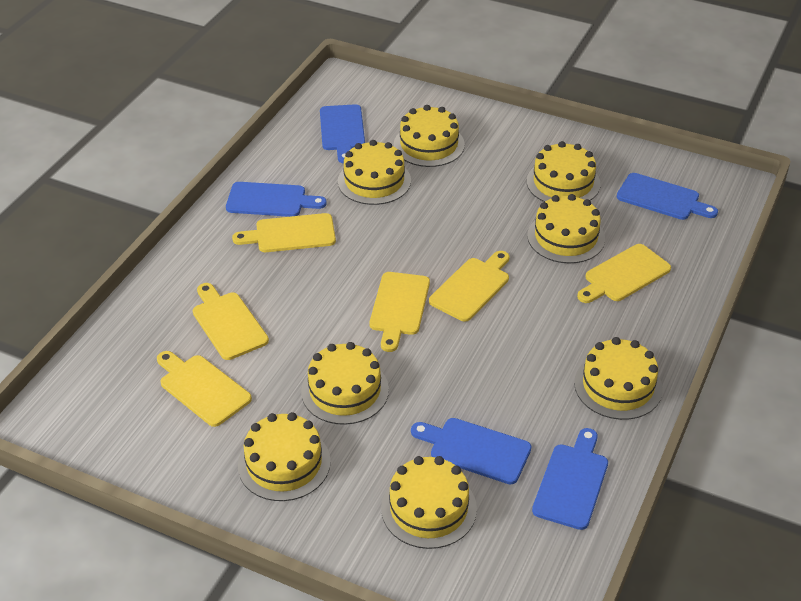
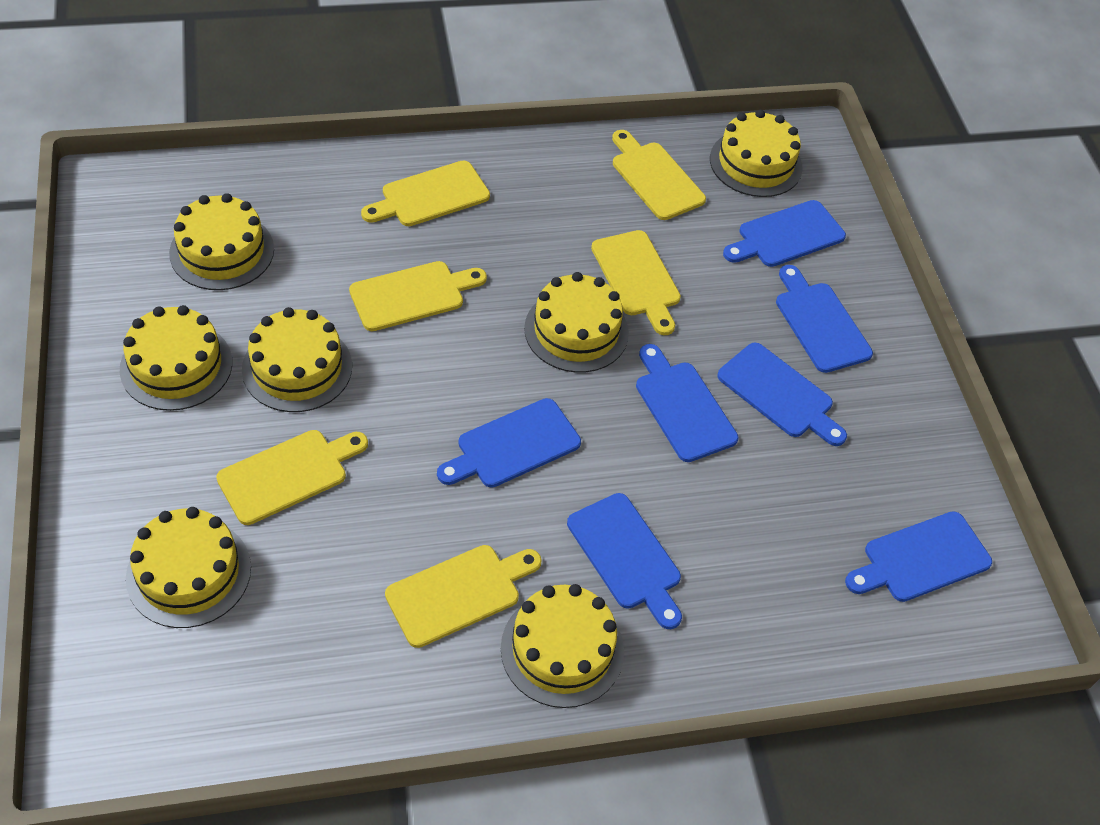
blue cutting board: [226,182,327,217] [320,104,365,163] [411,418,531,485] [532,428,608,530] [617,173,718,220] = 5 -> [437,398,581,488] [567,493,682,629] [636,344,739,462] [717,343,847,446] [723,200,846,267] [776,265,873,373] [845,511,992,602] = 7
yellow cake: [238,412,331,501] [301,342,389,425] [338,140,411,205] [381,456,477,549] [394,105,465,167] [527,141,601,202] [527,194,605,264] [574,337,663,420] = 8 -> [120,305,232,411] [126,507,251,628] [169,193,274,290] [242,307,352,412] [501,584,624,708] [524,272,629,373] [710,110,803,197] = 7

